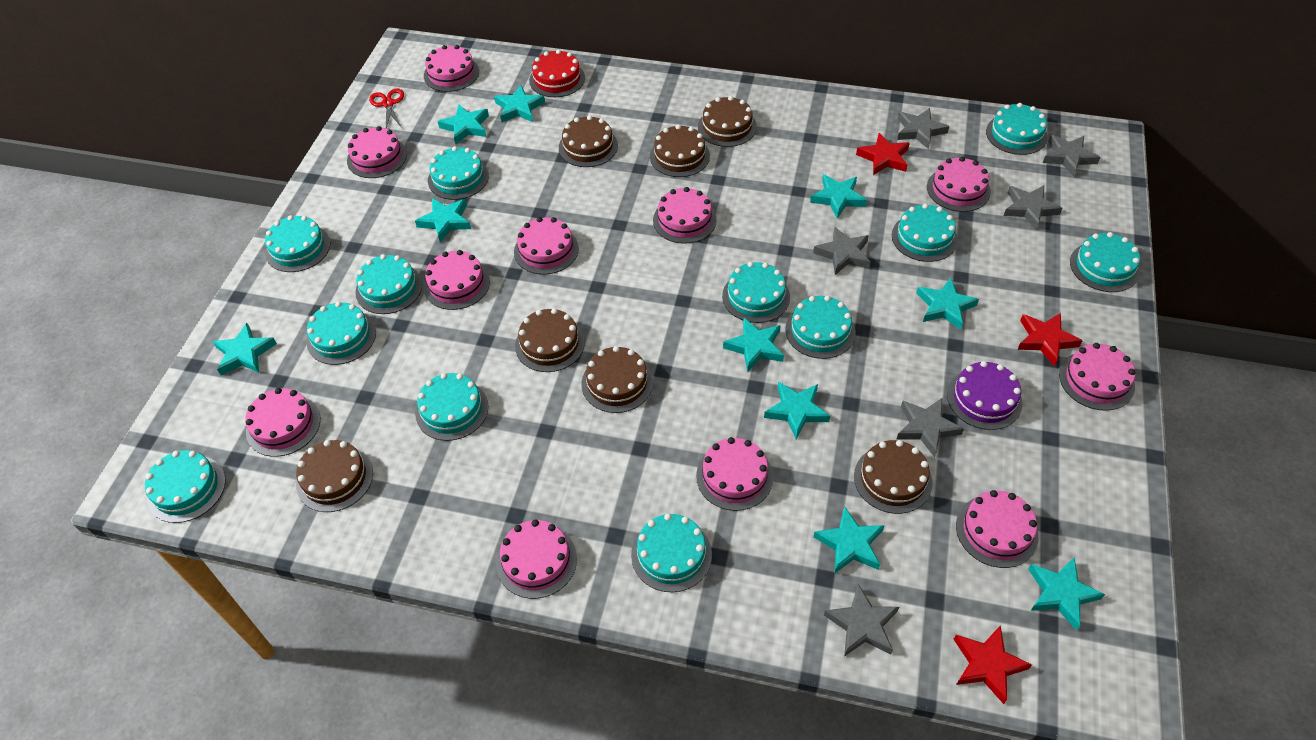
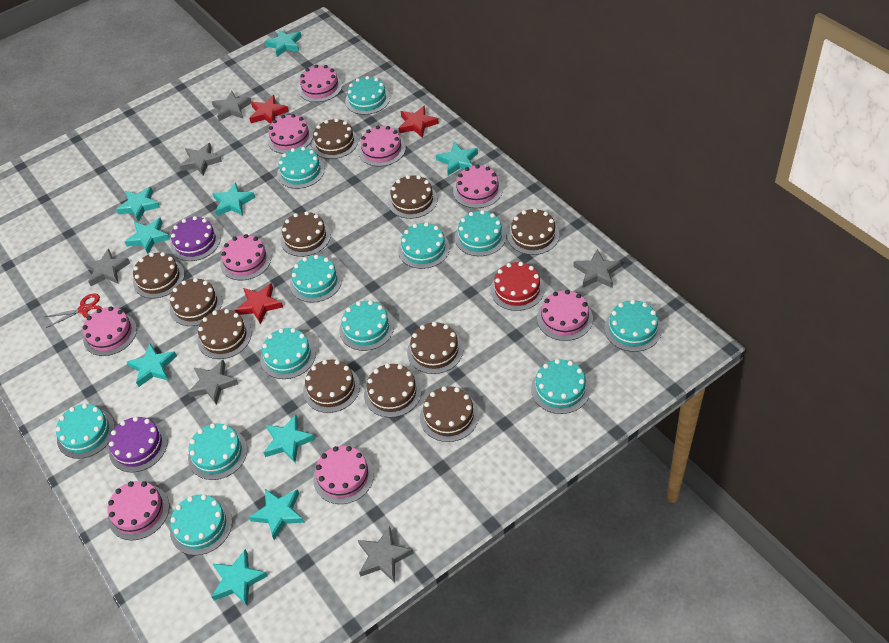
brown cake: [296,440,373,512] [515,308,585,372] [559,115,618,167] [581,346,653,413] [650,124,710,177] [698,96,757,147] [854,440,933,514] = 7 -> [133,252,185,299] [170,278,222,326] [198,309,252,359] [280,211,331,257] [303,360,360,413] [312,118,358,159] [364,364,421,418] [388,175,437,219] [407,322,463,374] [420,386,479,442] [507,208,559,255] = 11
pink cake: [245,388,320,457] [347,126,407,178] [423,250,490,310] [424,45,479,92] [496,520,577,599] [514,217,579,275] [653,187,716,244] [696,437,773,511] [927,157,991,212] [956,490,1038,568] [1059,343,1135,411] = 11 -> [83,306,137,356] [107,481,169,541] [220,234,271,280] [267,114,313,154] [298,65,342,102] [313,446,374,504] [359,126,406,167] [453,164,503,208] [537,290,593,341] = 9
purple cake: [947,361,1023,430] = 1 -> [109,416,168,473] [171,216,221,261] = 2
turquoise star: [213,323,277,376] [415,198,471,243] [438,104,489,145] [494,85,545,122] [723,318,784,372] [764,382,830,439] [810,174,867,219] [813,506,885,574] [916,278,979,330] [1028,558,1105,630] = 10 -> [116,187,160,222] [125,218,170,254] [127,344,177,387] [211,549,268,605] [212,182,255,216] [249,489,305,540] [263,415,315,463] [264,30,301,57] [436,142,478,176] = 9

